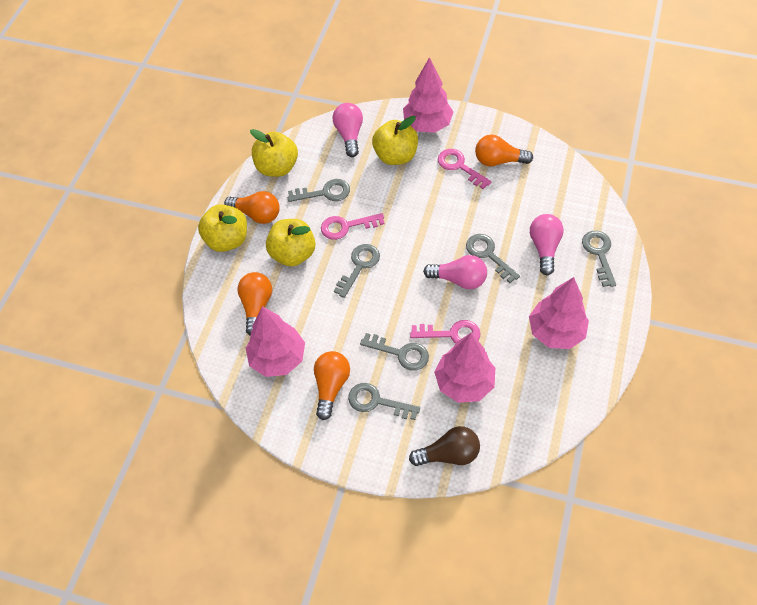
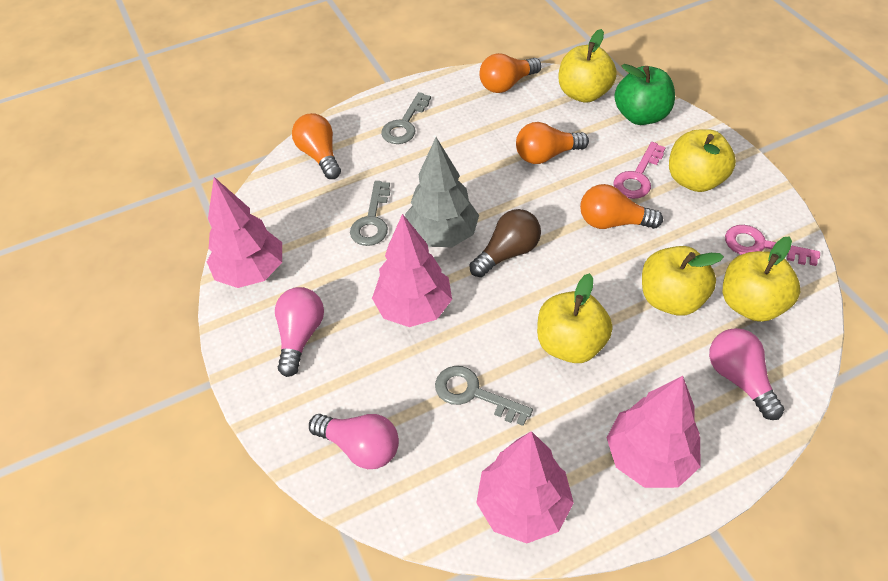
green apple: none = 0 -> [614,64,675,125] = 1
grey key: [288,179,350,202] [334,244,380,298] [348,383,420,420] [360,333,429,371] [466,234,520,283] [582,231,616,287] = 6 -> [350,181,390,246] [381,92,431,144] [435,366,533,426] = 3
grey tree: none = 0 -> [405,137,479,247] = 1
pink key: [321,213,385,240] [410,320,481,343] [438,149,492,189] = 3 -> [614,142,666,199] [725,225,820,266] = 2
yellow apple: [198,204,247,252] [250,129,298,177] [266,219,316,267] [372,116,418,165] = 4 -> [537,273,613,363] [559,29,617,103] [642,246,724,316] [669,129,736,192] [723,236,800,322] = 5

